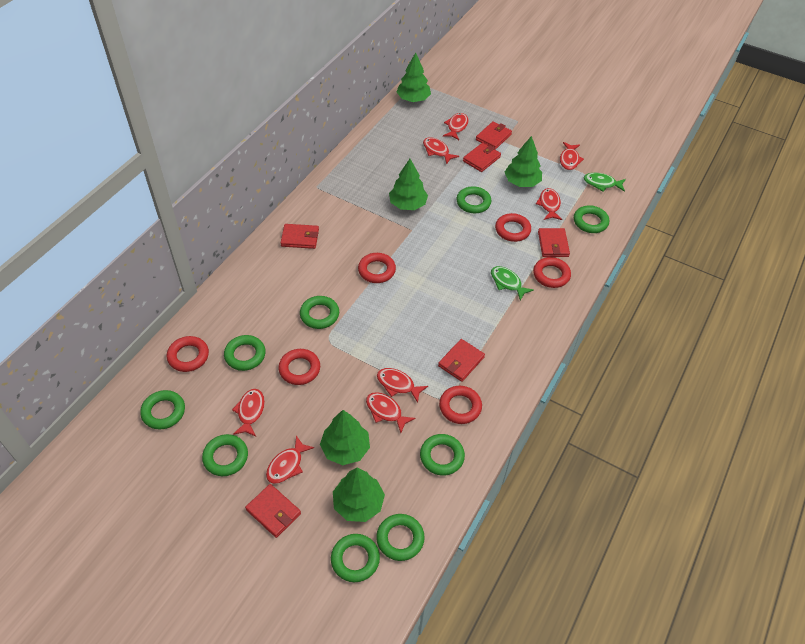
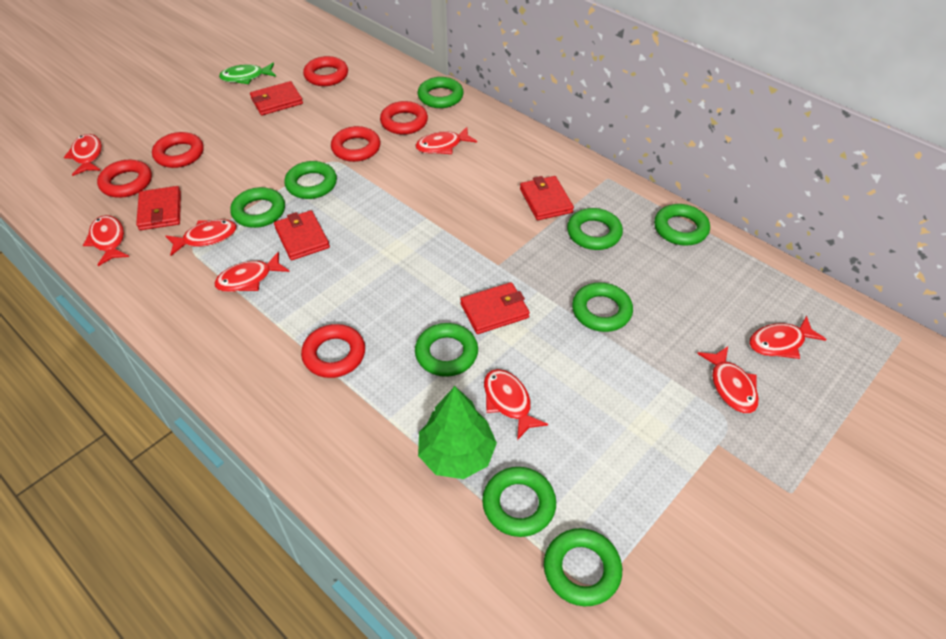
green fish: [491,266,534,301] [583,173,626,192] = 2 -> [219,63,276,84] = 1
green tree: [320,410,370,465] [333,468,385,522] [389,159,428,210] [397,53,431,102] [505,136,542,187] = 5 -> [418,386,497,479] = 1
red wallet: [245,484,301,538] [281,224,319,249] [438,339,485,382] [463,143,501,172] [476,121,512,150] [538,228,570,257] = 6 -> [136,186,181,230] [250,81,303,115] [274,210,330,260] [460,282,530,334] [520,176,574,220] = 5

